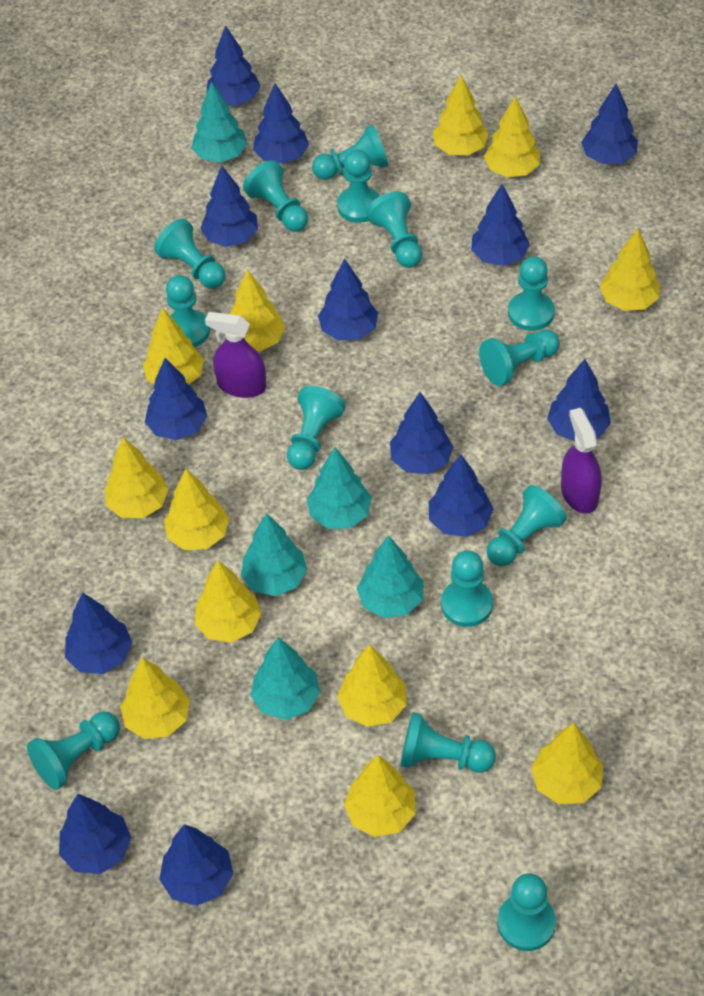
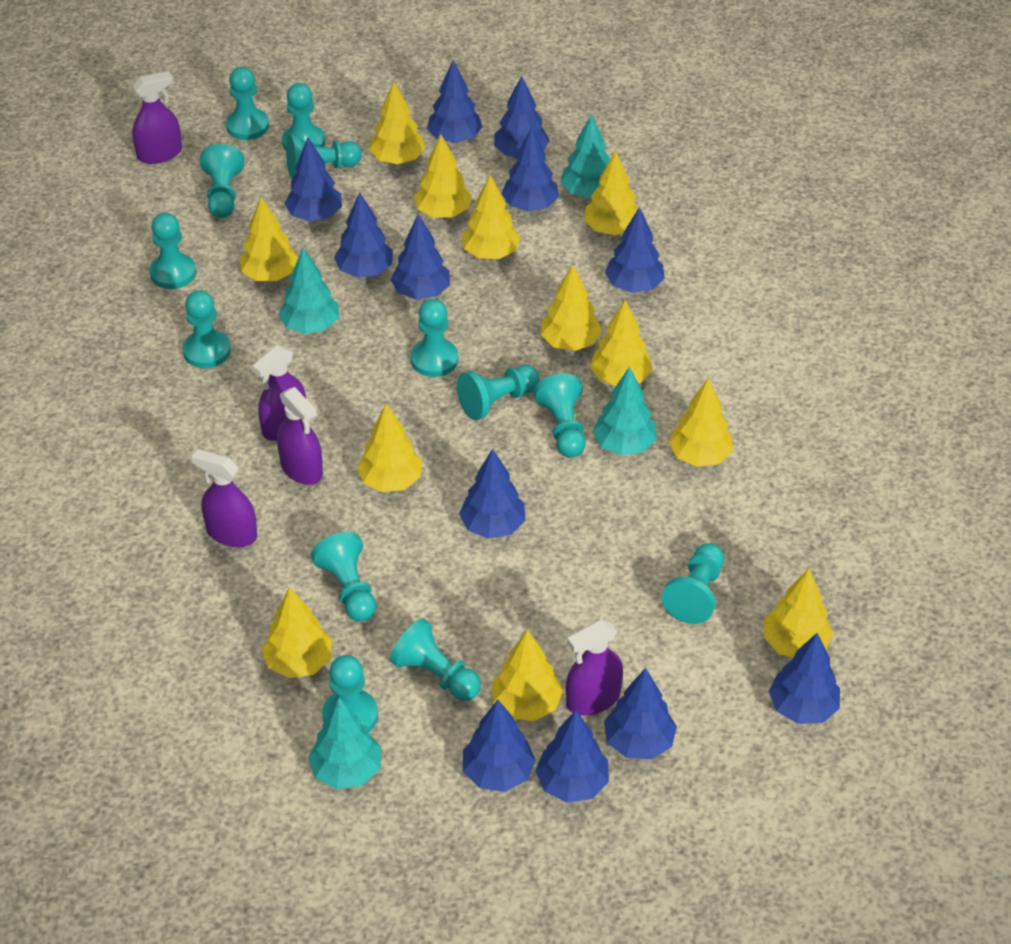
blue tree: [59,794,131,874] [65,592,132,674] [145,358,207,440] [159,824,233,906] [200,165,258,247] [206,25,261,106] [253,83,309,164] [318,259,378,341] [390,392,453,474] [429,454,493,537] [471,184,530,266] [547,359,611,441] [581,83,638,164] = 13 -> [285,138,342,221] [334,192,393,277] [391,214,450,300] [427,60,482,143] [459,449,525,539] [463,700,536,792] [494,75,550,157] [502,127,559,211] [535,710,609,803] [604,668,677,759] [605,207,665,293] [769,633,840,724] = 12
purple spray bottle: [205,312,266,398] [561,408,602,514] = 2 -> [132,71,182,164] [192,449,257,547] [252,345,306,441] [277,387,323,485] [566,620,623,715] = 5
turquoise pawn: [27,712,120,790] [154,219,226,289] [166,275,210,348] [243,160,308,232] [287,386,346,470] [312,124,388,180] [337,150,380,223] [366,192,422,268] [400,712,496,773] [441,551,493,627] [479,329,560,386] [487,485,567,566] [497,873,556,951] [508,256,555,331] = 14 -> [149,213,196,289] [182,290,231,368] [200,144,244,218] [226,67,269,140] [282,83,325,151] [286,134,362,179] [311,532,376,622] [322,655,378,732] [390,618,481,701] [411,299,458,377] [457,365,540,420] [533,373,586,458] [662,543,724,624] = 13
turquoise tree: [192,82,247,163] [241,513,307,596] [251,637,320,720] [307,447,372,529] [357,535,423,618] = 5 -> [278,248,339,334] [308,697,381,789] [560,114,611,198] [593,367,657,455] = 4

